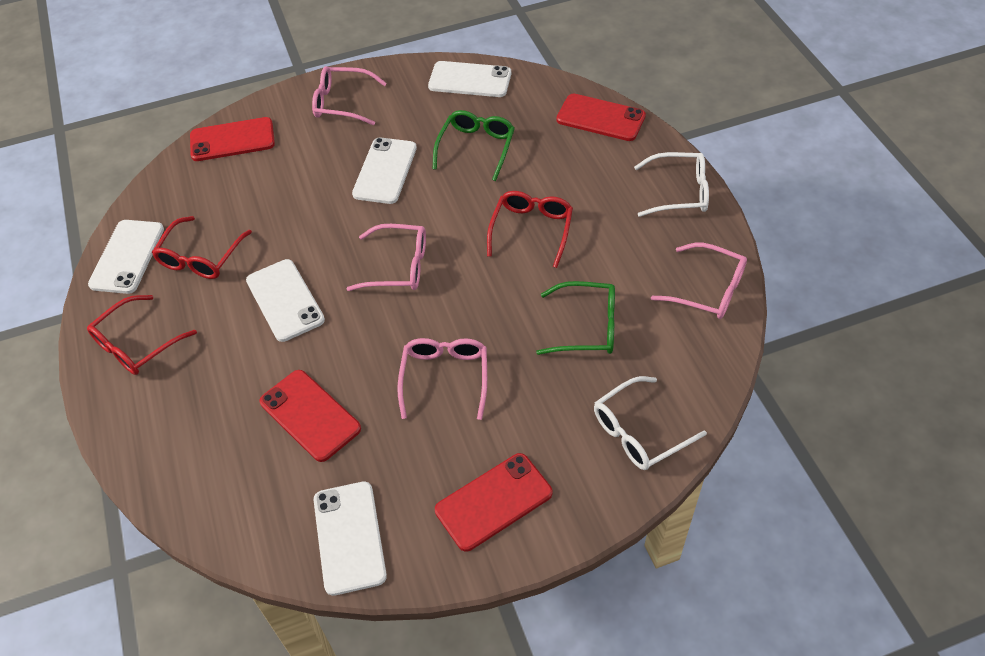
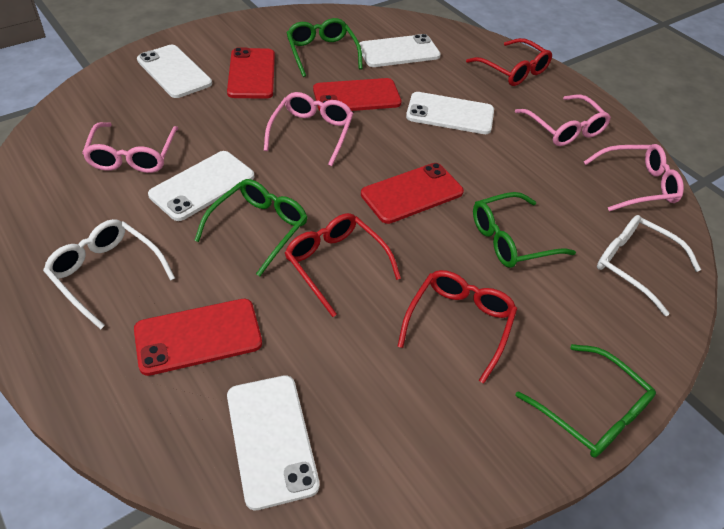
green glasses: [433,110,515,181] [536,281,615,355] = 2 -> [194,179,307,276] [286,18,363,77] [473,192,576,268] [515,344,656,458] = 4

